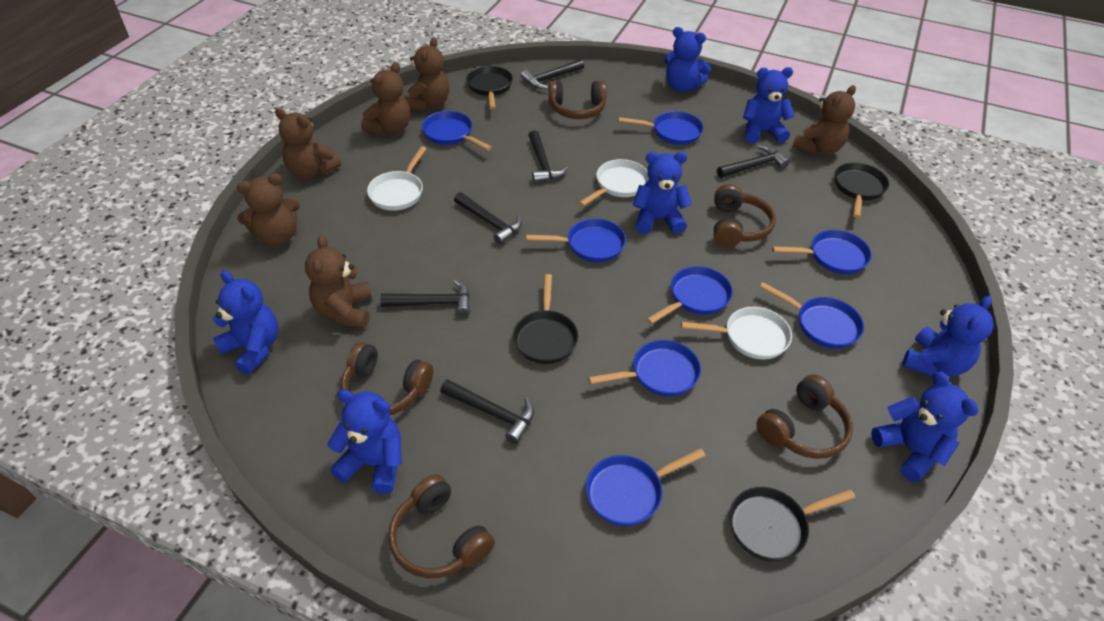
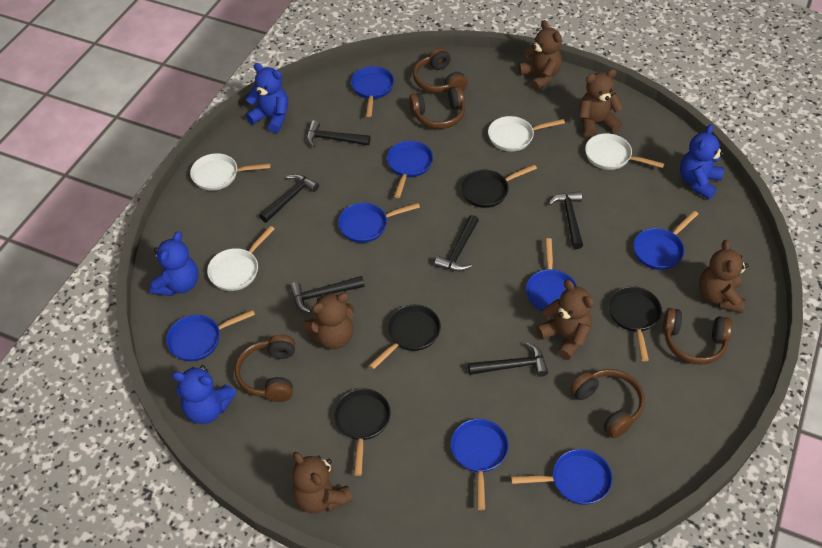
blue teddy bear: [213,270,278,375] [327,389,402,494] [633,152,692,234] [665,27,711,92] [743,67,795,144] [871,371,978,482] [902,296,994,376] = 7 -> [150,231,198,296] [172,365,237,424] [246,63,288,133] [680,124,724,199] = 4
white pan: [367,146,427,211] [579,159,649,206] [681,307,792,359] = 3 -> [190,153,271,191] [207,226,274,291] [488,116,565,152] [585,133,664,170] = 4

